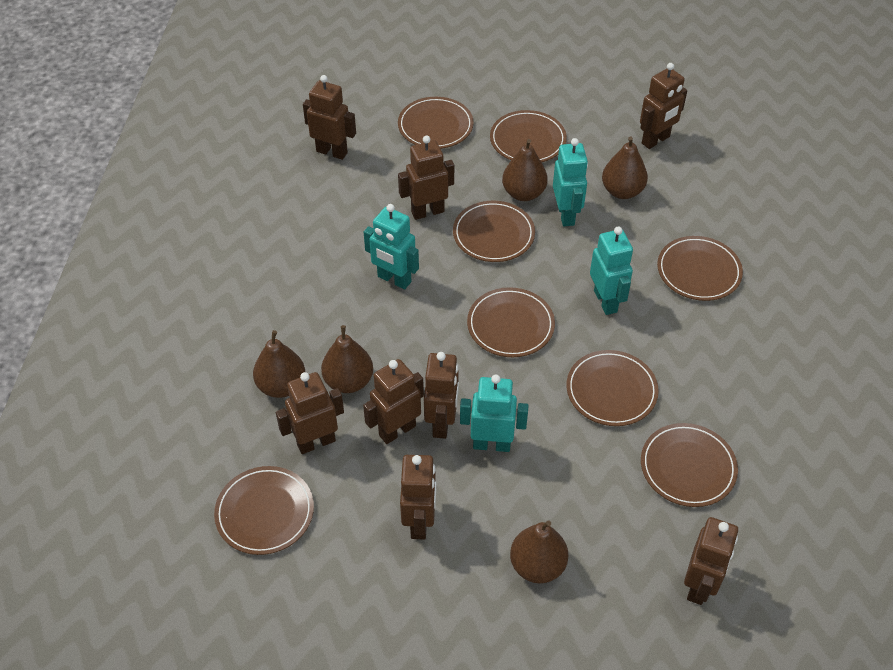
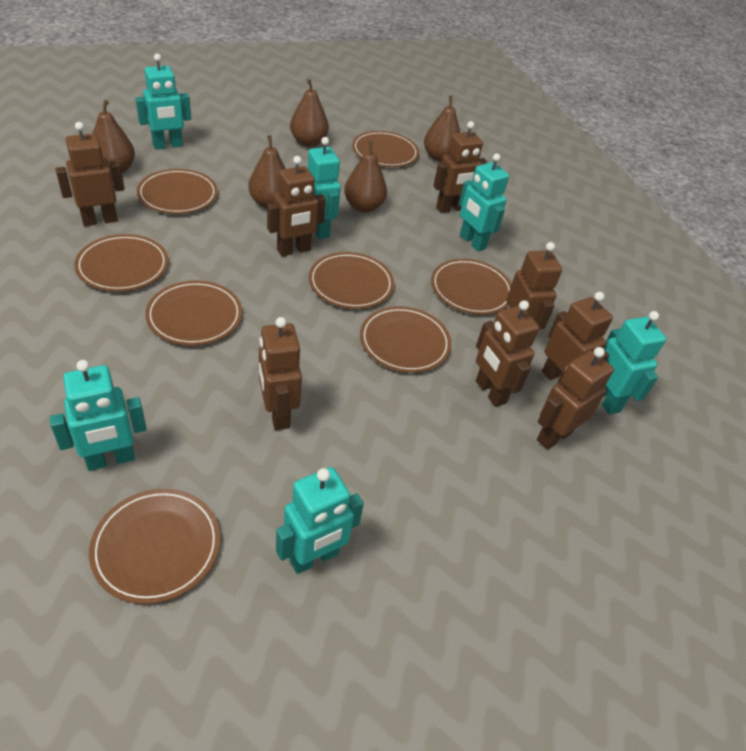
turquoise robot: [364,204,419,289] [460,374,528,452] [553,138,588,226] [590,227,633,315] = 4 -> [50,360,147,471] [135,54,191,150] [276,467,364,574] [308,137,341,239] [459,153,509,252] [602,311,666,415] = 6

